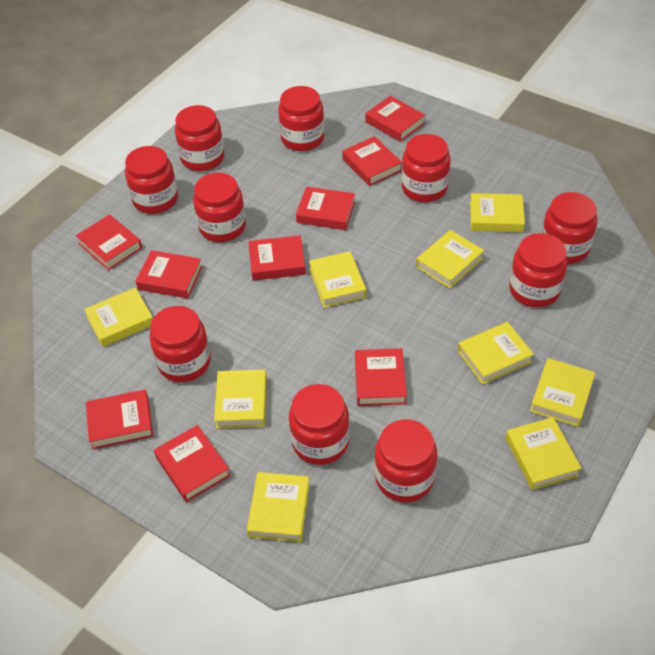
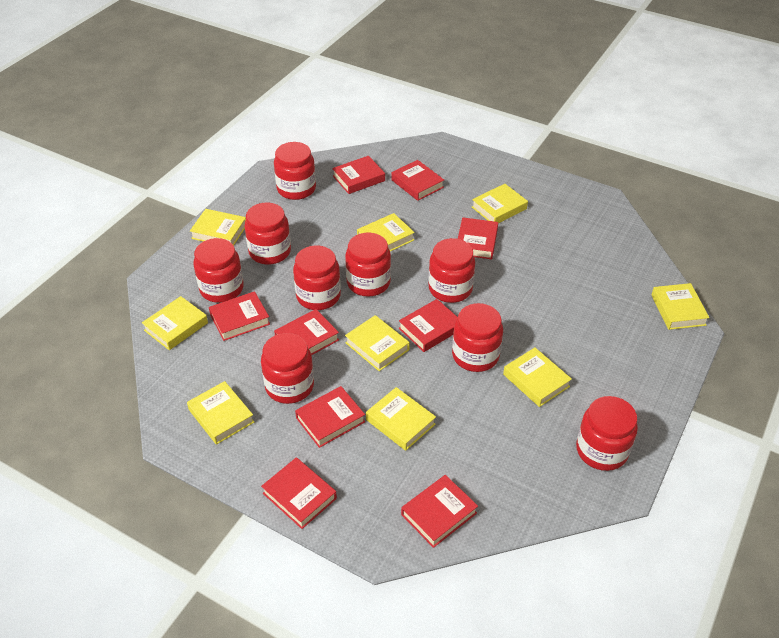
red jar: [125,146,178,214] [150,306,211,382] [175,105,225,171] [193,173,246,242] [278,86,324,151] [289,384,349,465] [375,419,437,502] [401,134,451,202] [509,233,568,307] [541,192,597,264] = 10 -> [194,238,244,303] [244,202,291,264] [261,333,314,404] [274,142,316,200] [293,245,341,310] [345,233,391,297] [428,238,475,303] [452,303,503,372] [576,396,638,471] = 9

